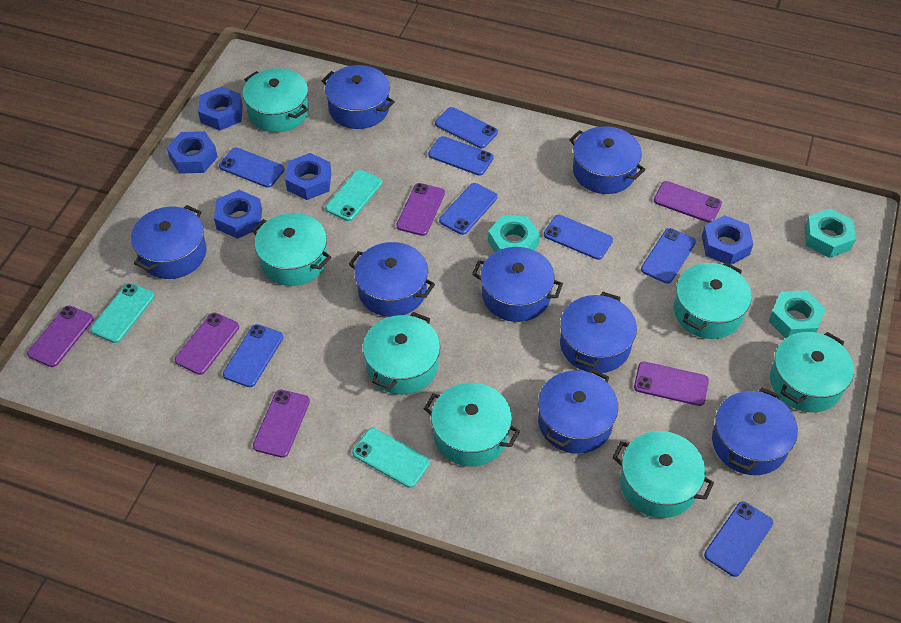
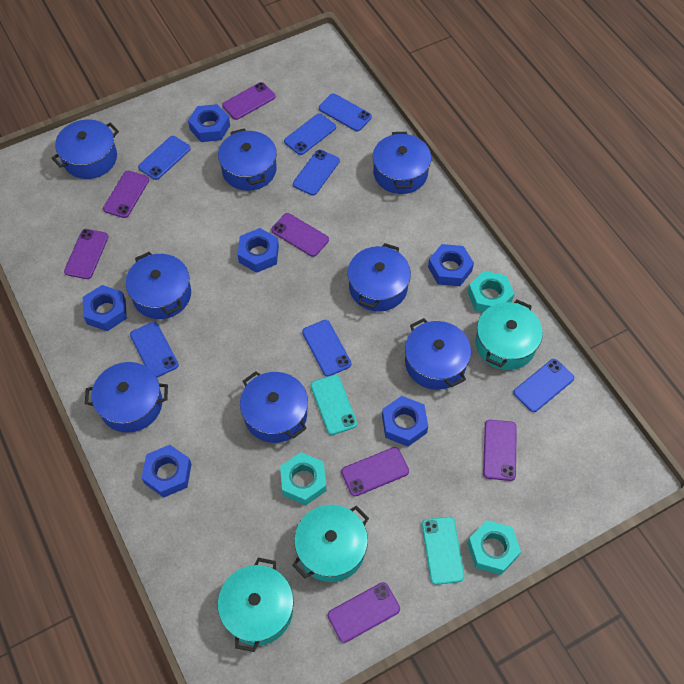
blue nut: [167,131,218,174] [198,87,243,131] [214,190,262,239] [285,153,331,200] [702,215,753,265] = 5 -> [83,285,127,331] [142,445,191,498] [188,104,230,142] [237,228,279,273] [382,396,428,447] [428,244,474,286] = 6
blue phone: [219,148,285,188] [223,324,283,387] [428,136,494,176] [435,107,498,148] [439,183,497,235] [544,215,613,260] [641,228,696,284] [704,501,773,577] = 8 -> [130,322,179,378] [138,136,191,180] [284,113,336,155] [293,150,340,196] [302,320,352,376] [319,93,372,131] [513,359,574,412] = 7
purple phone: [27,305,94,367] [175,313,239,375] [253,390,310,458] [396,183,445,236] [634,361,709,406] [654,181,722,223] = 6 -> [64,229,109,279] [103,171,149,218] [222,82,275,120] [271,213,329,257] [328,582,400,643] [341,447,409,496] [483,420,517,481] = 7
turquoise phone: [90,283,155,343] [325,170,383,221] [352,428,430,488] = 3 -> [310,375,357,435] [422,517,464,585] = 2
turquoise pot: [243,68,309,132] [252,213,331,286] [363,312,440,395] [424,383,520,467] [612,431,714,518] [674,262,752,339] [770,332,854,412] = 7 -> [218,558,294,652] [292,505,369,582] [475,300,543,370] = 3

